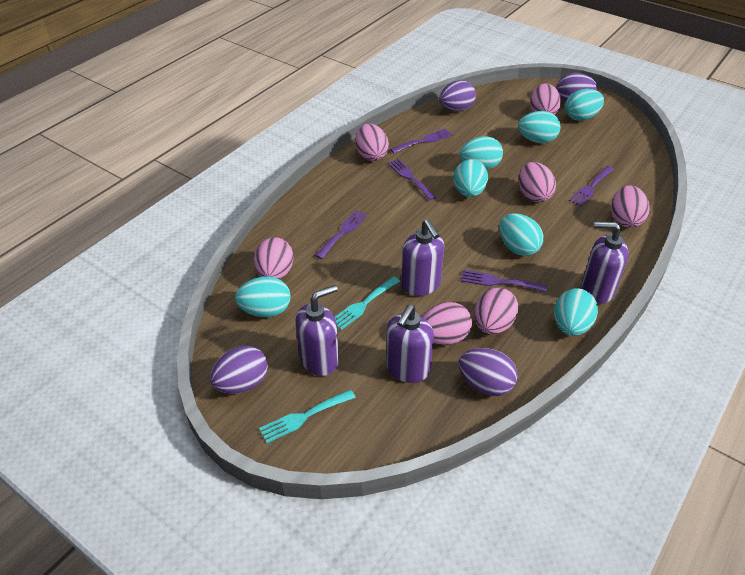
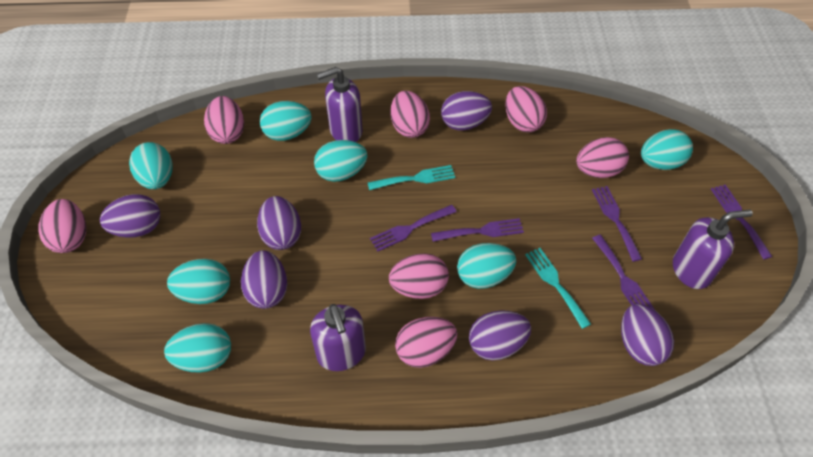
purple egg: [210,346,268,394] [439,80,476,111] [459,348,517,396] [556,73,597,102] = 4 -> [100,194,160,238] [241,250,287,309] [257,196,301,250] [441,91,492,131] [469,310,531,361] [621,304,674,366] = 6
purple soap dispenser: [295,285,339,376] [386,305,434,383] [401,220,444,296] [582,222,629,304] = 4 -> [310,304,366,371] [317,67,363,142] [673,210,753,289] = 3

